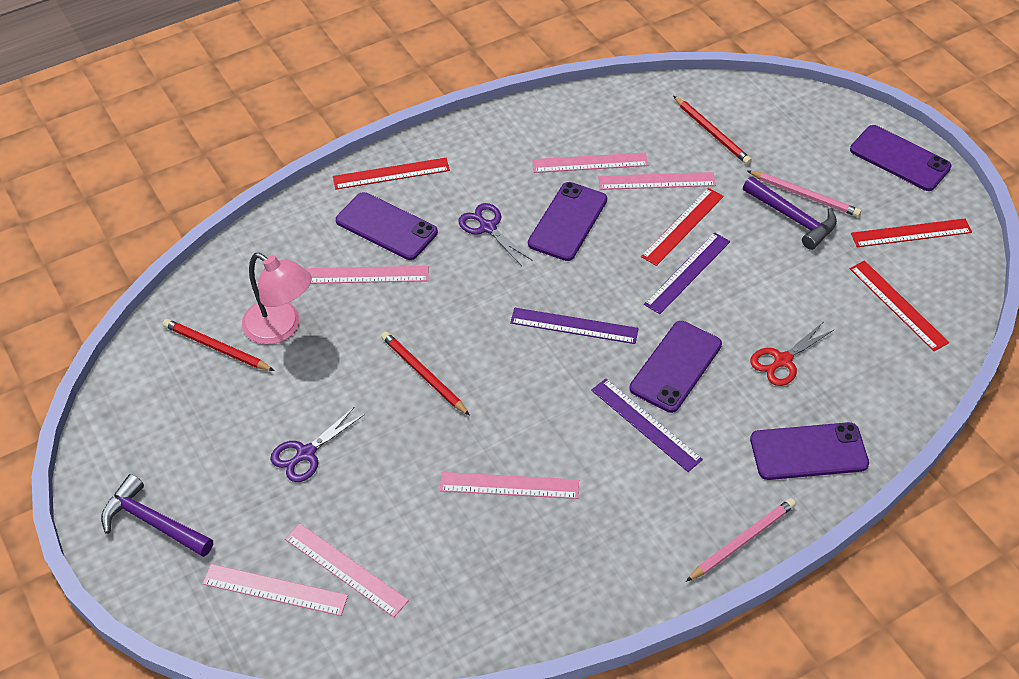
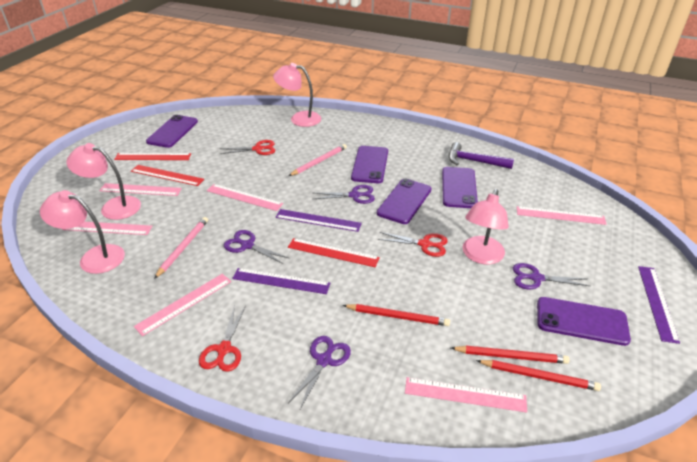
pink lamp: [242,253,312,344] = 1 -> [40,190,125,274] [66,143,141,220] [273,63,321,127] [463,189,509,265] = 4
purple hammer: [101,474,213,557] [743,177,837,250] = 2 -> [449,142,514,169] = 1
purple scissors: [270,407,364,482] [458,203,533,266] = 2 -> [224,230,289,264] [288,336,351,409] [314,185,375,204] [513,263,590,289] = 4
red ruler: [333,158,450,190] [641,188,724,266] [850,260,949,351] [851,218,972,247] = 4 -> [114,153,191,160] [131,165,204,186] [288,238,380,267] = 3
red scissors: [750,322,835,386] = 1 -> [199,305,246,372] [220,140,275,155] [378,232,448,257] = 3

